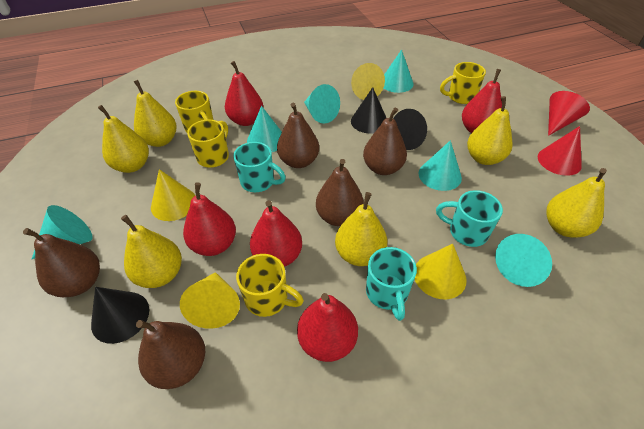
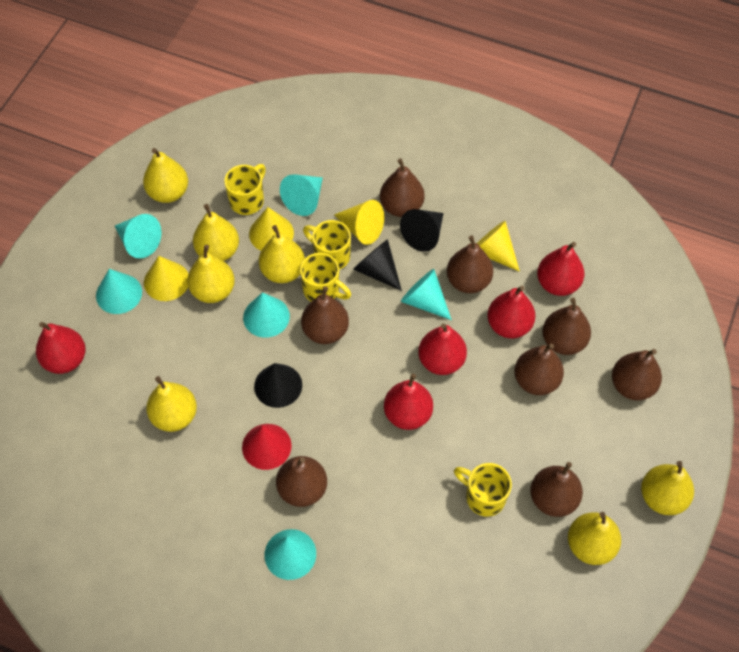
brown pear: [23,228,100,297] [136,320,205,389] [277,103,319,168] [316,159,364,226] [363,108,407,175] = 5 -> [276,456,327,507] [301,286,349,344] [380,158,425,217] [447,235,493,293] [514,344,564,395] [530,462,583,517] [542,298,591,355] [612,349,662,400] = 8
red cone: [538,126,582,176] [548,91,590,136] = 2 -> [242,424,292,470] = 1
turquoise mug: [233,142,286,192] [366,247,417,321] [436,190,503,247] = 3 -> none = 0
yellow pear: [98,105,149,173] [121,215,182,288] [134,80,177,147] [335,192,387,266] [467,96,513,165] [546,168,607,238] = 6 -> [143,148,188,203] [146,376,197,432] [187,245,235,303] [193,204,239,261] [259,225,305,283] [568,512,621,565] [641,461,694,515] = 7

